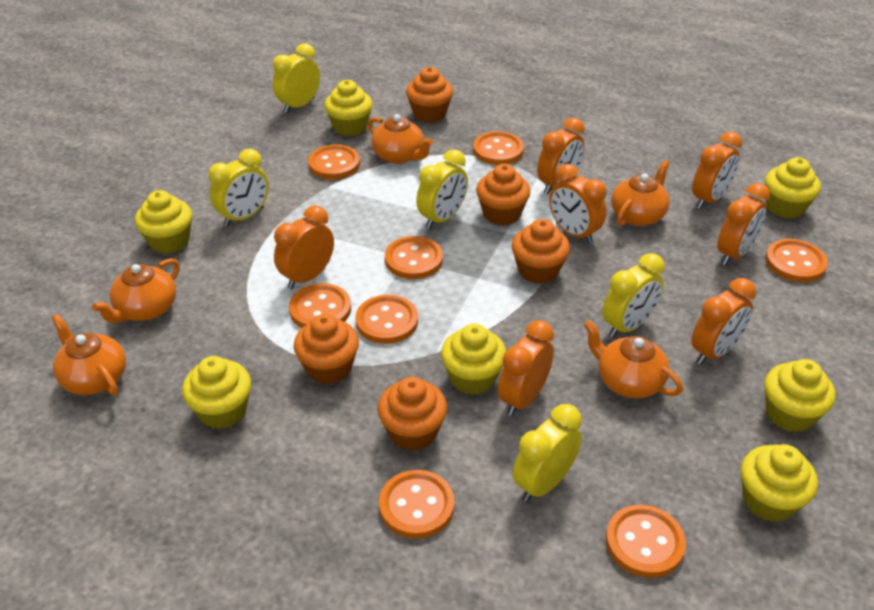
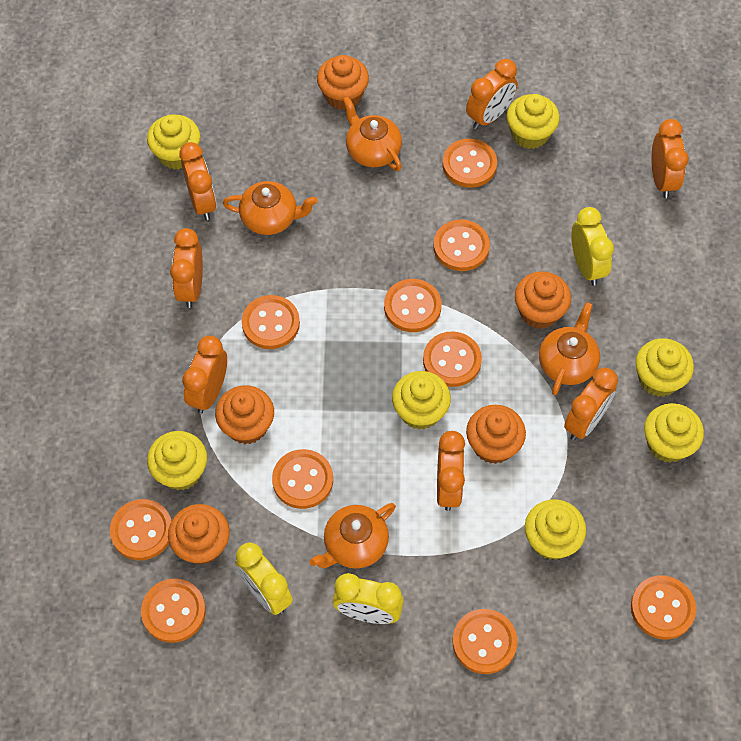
orange button: [289,283,351,328] [308,145,360,179] [355,295,418,344] [379,470,455,539] [385,236,443,279] [473,131,524,165] [606,505,686,578] [765,239,828,282] = 8 -> [110,499,172,560] [141,578,206,643] [242,295,300,349] [272,449,333,509] [384,279,441,332] [423,331,482,387] [433,220,490,271] [443,139,497,188] [453,609,517,674] [631,575,696,639] = 10
orange teapot: [52,314,126,396] [92,258,180,323] [368,114,433,164] [584,320,683,398] [611,160,670,226] = 5 -> [223,181,318,235] [310,503,396,569] [343,96,402,171] [539,302,600,395] = 4
yellow clock: [209,149,269,226] [273,43,320,113] [416,149,468,229] [513,404,582,502] [602,253,665,338] = 5 -> [235,543,293,615] [333,573,404,624] [571,207,614,286] = 3

